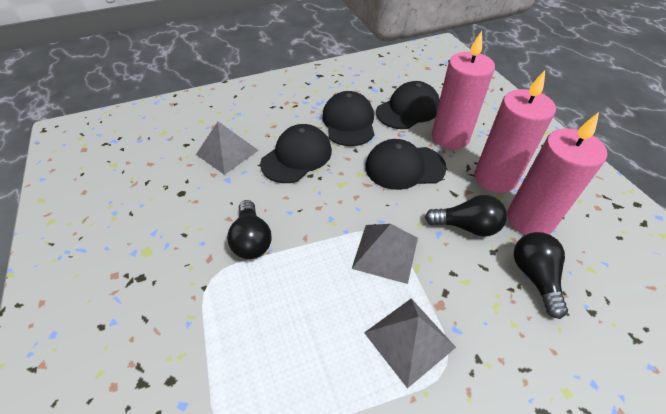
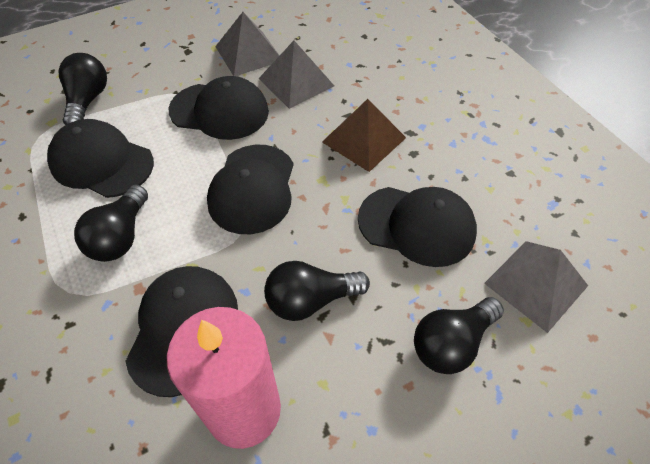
black cap: [260,124,332,183] [322,91,374,146] [365,139,447,190] [376,81,440,129] = 4 -> [47,119,154,198] [125,266,238,397] [169,76,269,140] [207,145,294,234] [358,187,477,267] = 5
black light bulb: [227,200,272,259] [425,195,507,237] [514,232,568,319] = 3 -> [59,53,107,125] [74,185,148,262] [264,261,370,321] [414,297,504,374] = 4
brown pyramid: none = 0 -> [322,99,406,172] = 1
pink candle: [432,31,495,149] [475,70,556,193] [507,112,607,235] = 3 -> [167,307,281,449] = 1

